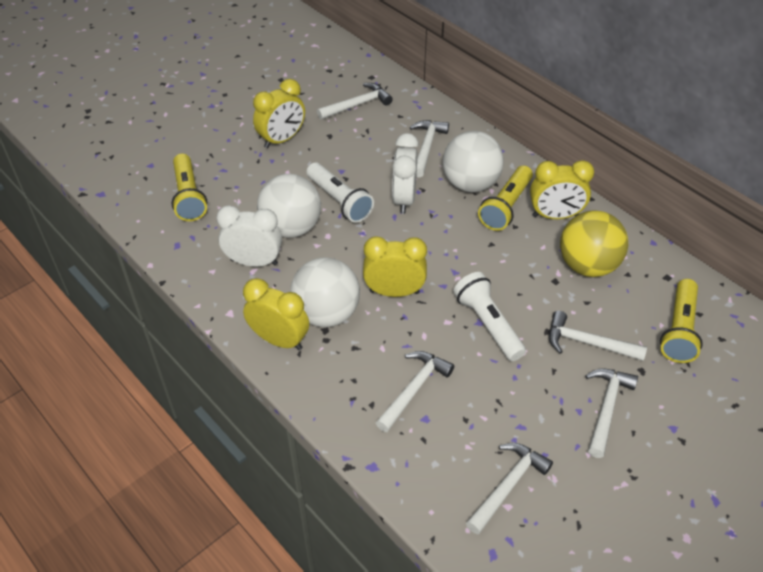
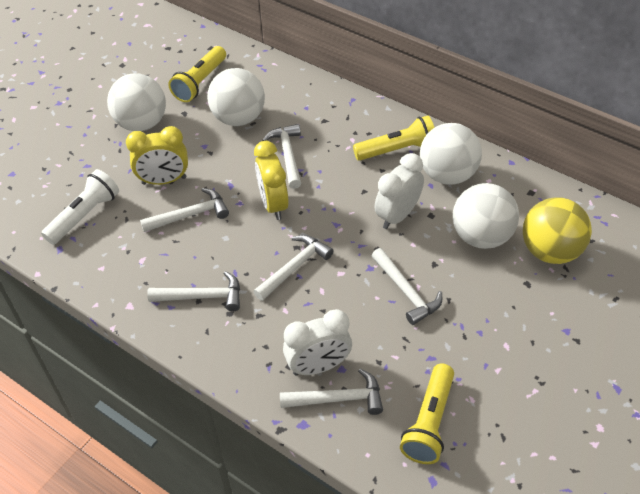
white ball: [257,174,321,238] [290,257,360,327] [443,131,504,192] = 3 -> [107,73,166,131] [207,68,265,126] [420,123,482,185] [453,183,519,249] = 4
white flashlight: [306,163,374,223] [453,272,526,361] = 2 -> [41,169,119,245] = 1
yellow clock: [243,278,309,350] [253,79,305,148] [363,236,427,297] [530,160,594,219] = 4 -> [126,126,188,185] [254,141,289,220] = 2

